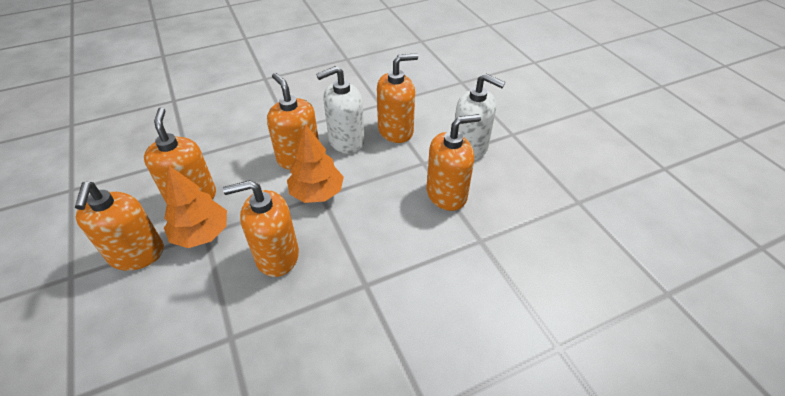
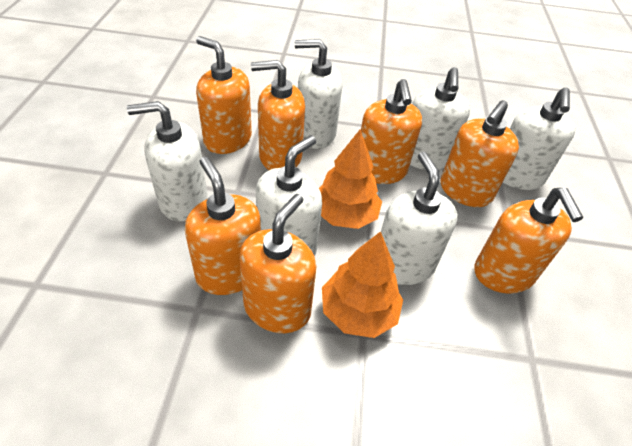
orange soap dispenser: [75,182,164,271] [144,107,216,204] [223,180,299,277] [267,73,319,170] [377,53,418,143] [426,114,481,211] = 6 -> [185,157,261,295] [196,36,252,154] [239,194,316,333] [251,60,305,170] [361,79,422,184] [441,100,519,207] [474,188,583,294] = 7
white soap dispenser: [316,66,365,154] [455,73,505,161] = 2 -> [127,101,208,222] [256,135,322,256] [295,39,342,149] [381,151,457,285] [410,67,470,170] [503,87,575,190] = 6

